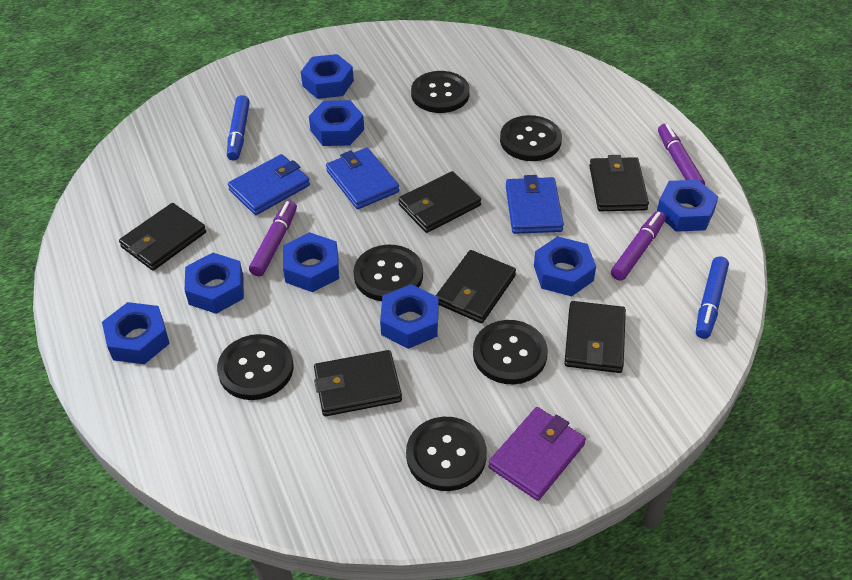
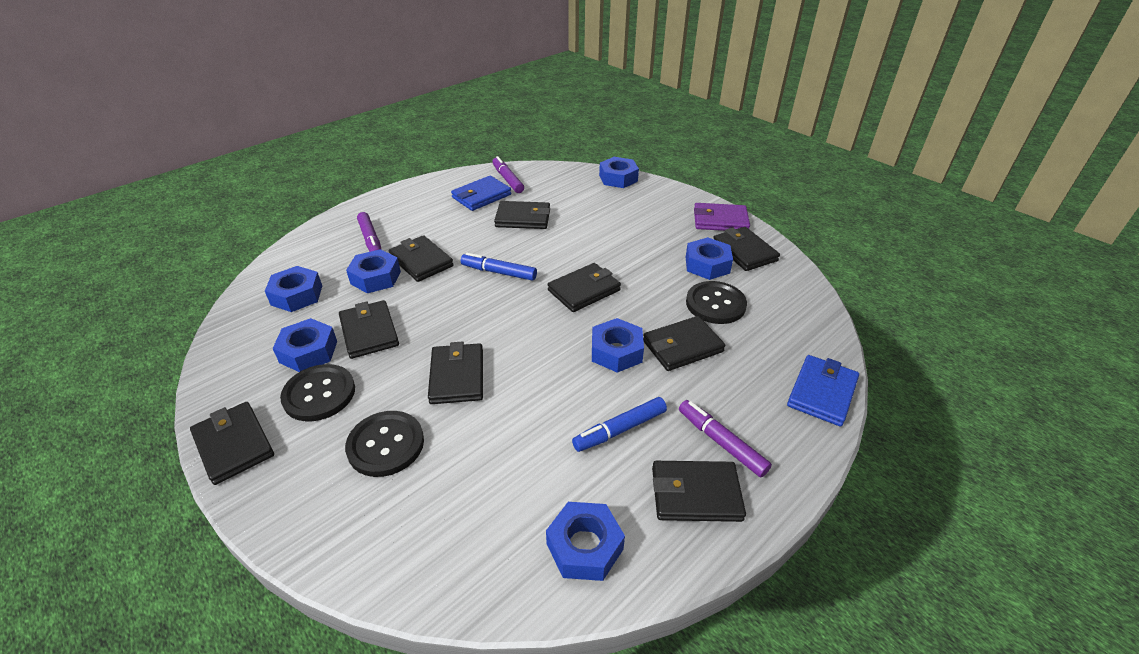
black button: [217,334,294,400] [354,245,423,301] [406,417,487,491] [411,71,470,113] [473,320,548,385] [500,115,562,161] = 6 -> [280,364,355,421] [345,411,424,477] [686,281,747,324] = 3
black wallet: [119,203,206,271] [314,350,402,416] [398,171,481,233] [436,250,516,323] [564,301,626,373] [589,155,649,211] = 6 -> [190,402,274,485] [339,300,399,359] [389,235,454,282] [428,342,483,404] [494,201,550,229] [548,263,621,312] [643,316,725,371] [652,461,746,522] [713,227,780,271] = 9
blue nut: [102,302,170,364] [185,253,244,314] [283,232,339,292] [301,54,354,99] [309,100,364,146] [380,284,439,349] [534,236,596,296] [657,180,718,232] = 8 -> [265,266,322,312] [273,318,337,372] [346,249,401,293] [546,502,625,581] [592,318,644,373] [599,157,639,188] [686,237,733,280] = 7
blue wallet: [228,154,310,215] [326,148,399,209] [506,175,564,234] = 3 -> [451,176,511,211] [787,355,859,427] = 2

